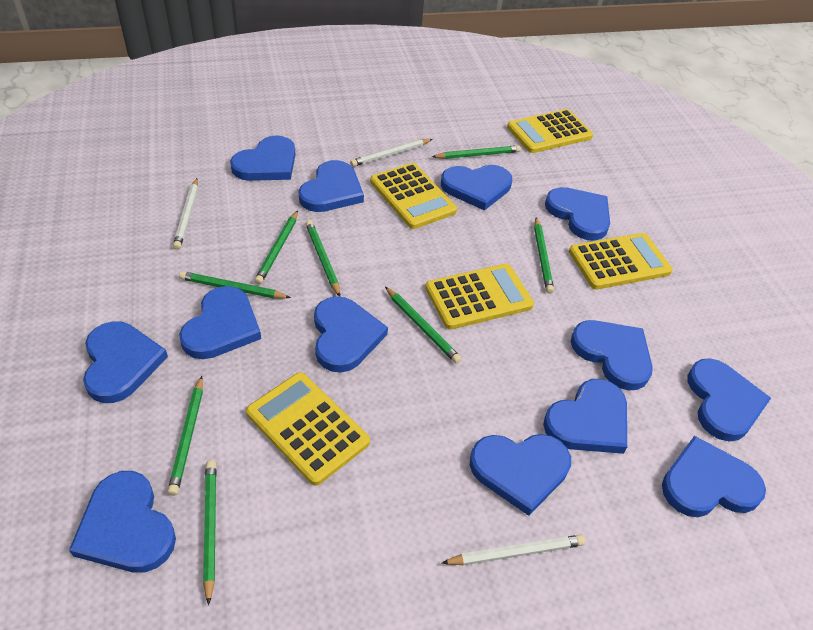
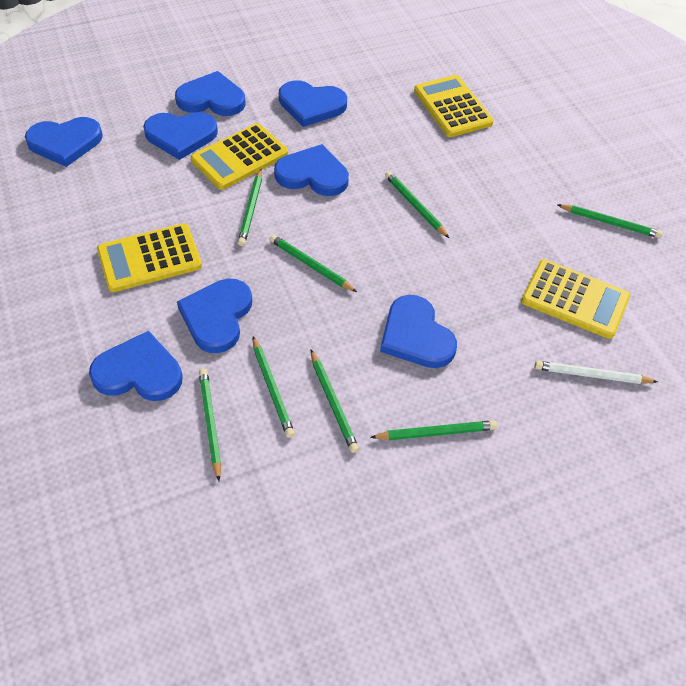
blue heart: [69,471,176,573] [83,321,168,403] [179,286,261,359] [230,135,295,181] [298,160,364,212] [314,296,388,372] [441,165,512,211] [470,434,571,516] [543,379,627,454] [545,187,610,241] [571,320,653,390] [662,436,766,517] [687,358,771,442] = 13 -> [25,117,103,167] [89,331,183,401] [143,112,218,160] [175,71,246,116] [177,279,252,353] [274,144,349,196] [279,80,347,127] [380,295,457,368] = 8
white pencil: [173,178,198,250] [350,139,432,167] [442,535,585,566] = 3 -> [535,361,658,384] = 1
yellow calculator: [246,372,370,486] [370,163,457,229] [425,264,534,330] [507,109,593,153] [569,233,673,289] = 5 -> [97,223,202,292] [191,123,288,190] [414,75,494,137] [521,259,630,339] = 4

